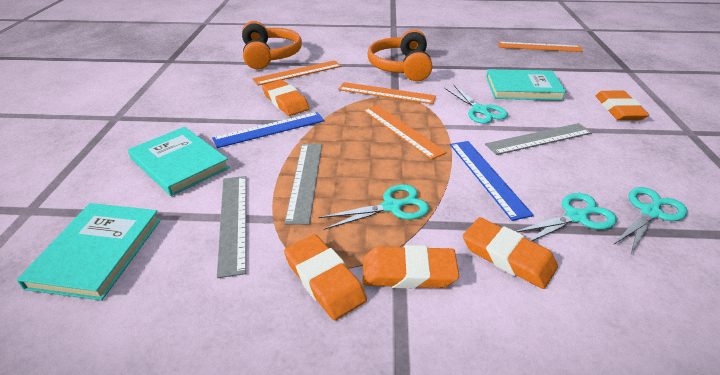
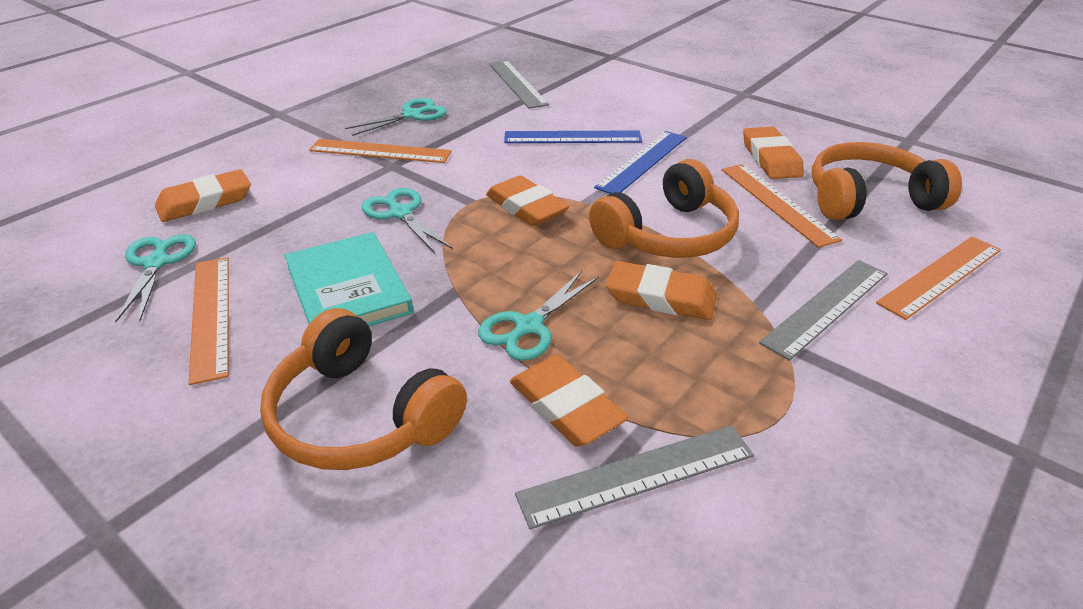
orange headphones: [242,21,302,69] [367,29,432,81] = 2 -> [260,308,467,470] [589,159,739,258] [812,142,962,220] = 3
turquoise book: [17,203,161,301] [128,127,230,196] [486,69,567,101] = 3 -> [284,232,413,326] = 1

